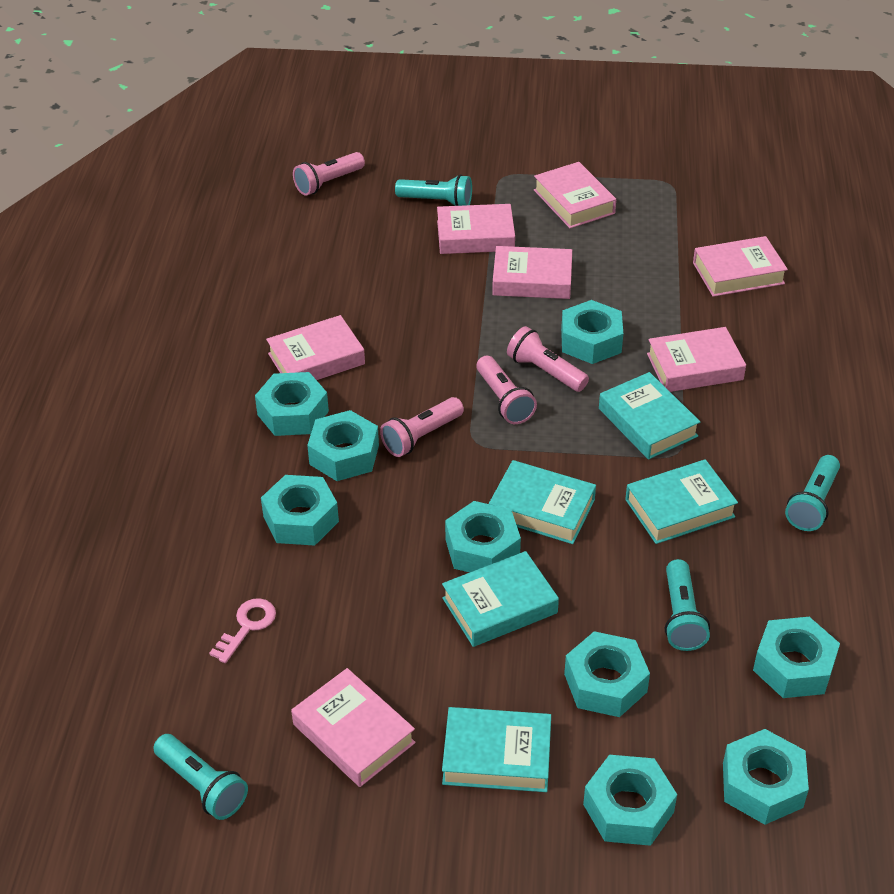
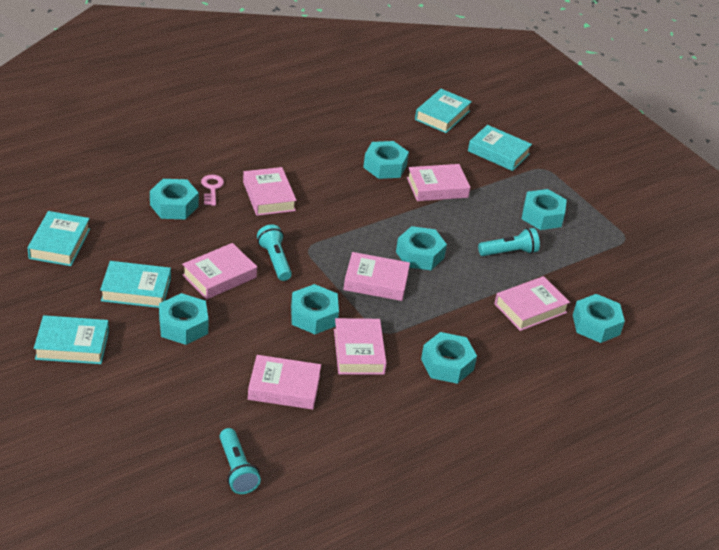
pink flashlight: [293,152,365,196] [380,397,464,457] [476,356,537,424] [507,326,589,392] = 4 -> none = 0
turquoise flashlight: [153,734,248,820] [395,174,472,206] [665,559,710,651] [785,455,840,531] = 4 -> [220,428,261,494] [257,224,292,281] [478,228,540,256] = 3
turquoise nut: [255,372,329,436] [261,475,339,546] [307,410,379,481] [445,501,521,572] [561,300,623,364] [564,631,650,717] [583,755,677,846] [723,729,809,825] [753,617,840,698] = 9 -> [150,179,199,219] [159,293,209,345] [291,284,339,334] [363,141,409,179] [396,226,447,270] [421,332,477,384] [522,189,567,230] [573,294,625,343] = 8

